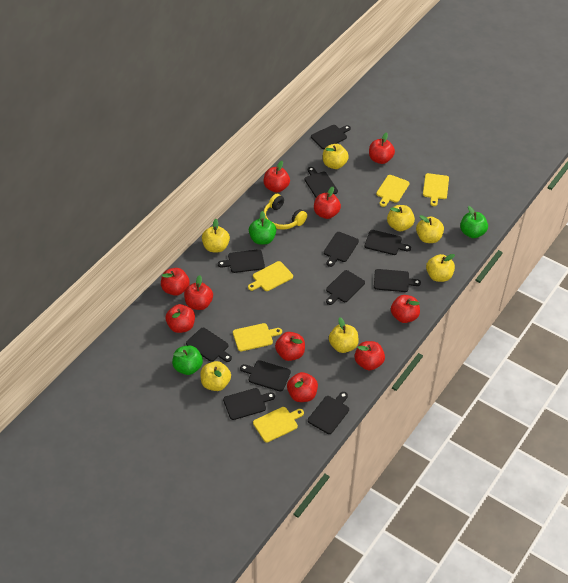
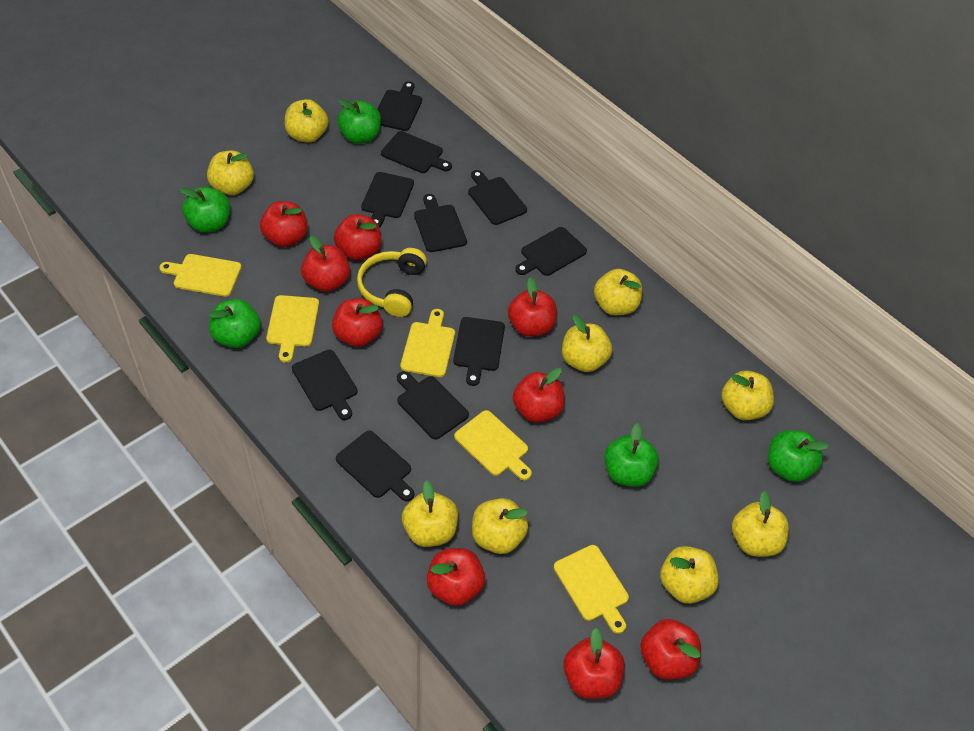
black cutting board: [186,328,232,362] [218,249,265,273] [223,388,275,420] [240,360,291,392] [305,167,338,197] [308,392,349,434] [311,125,351,149] [324,232,359,267] [326,270,365,305] [364,230,411,255] [374,269,421,292] = 11 -> [292,350,357,420] [336,431,414,501] [361,172,414,228] [377,81,422,131] [381,131,452,173] [397,371,469,440] [414,194,467,252] [453,317,505,386] [468,170,527,225] [515,227,587,276] = 10
green apple: [172,346,203,375] [249,211,276,245] [460,206,488,238] = 3 -> [180,187,230,233] [209,299,261,348] [337,99,381,144] [604,423,659,487] [768,430,829,482] = 5
red apple: [161,268,190,296] [166,304,195,333] [184,275,213,310] [264,161,290,193] [275,332,305,361] [287,372,318,402] [314,187,341,219] [355,341,385,370] [369,132,395,164] [391,295,420,323] = 10 -> [260,201,308,247] [301,235,350,292] [332,298,383,347] [334,214,381,260] [427,548,485,606] [508,277,557,337] [513,368,565,423] [563,628,625,699] [640,619,701,680] = 9
yellow apple: [200,361,231,391] [202,219,230,252] [323,144,349,169] [329,317,359,353] [387,205,415,231] [416,215,444,243] [426,254,455,282] = 7 -> [207,150,254,195] [285,99,328,143] [402,481,458,547] [472,498,528,554] [562,315,612,372] [594,269,642,315] [660,546,719,604] [721,371,774,421] [732,491,789,557] = 9

